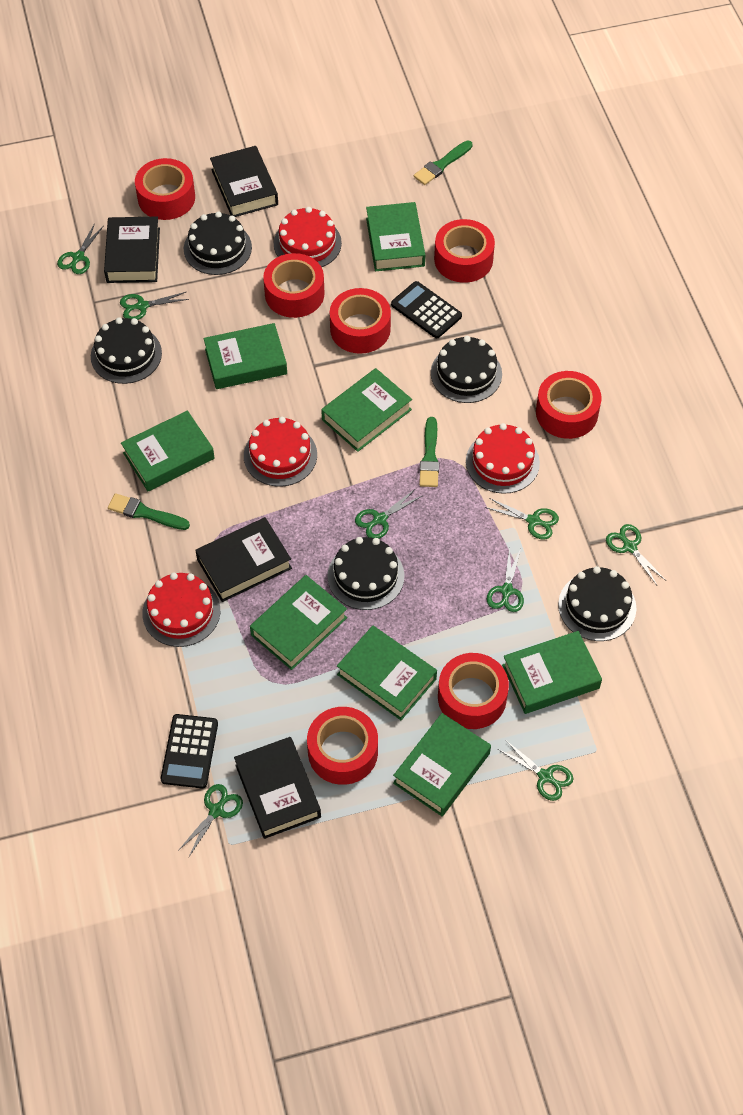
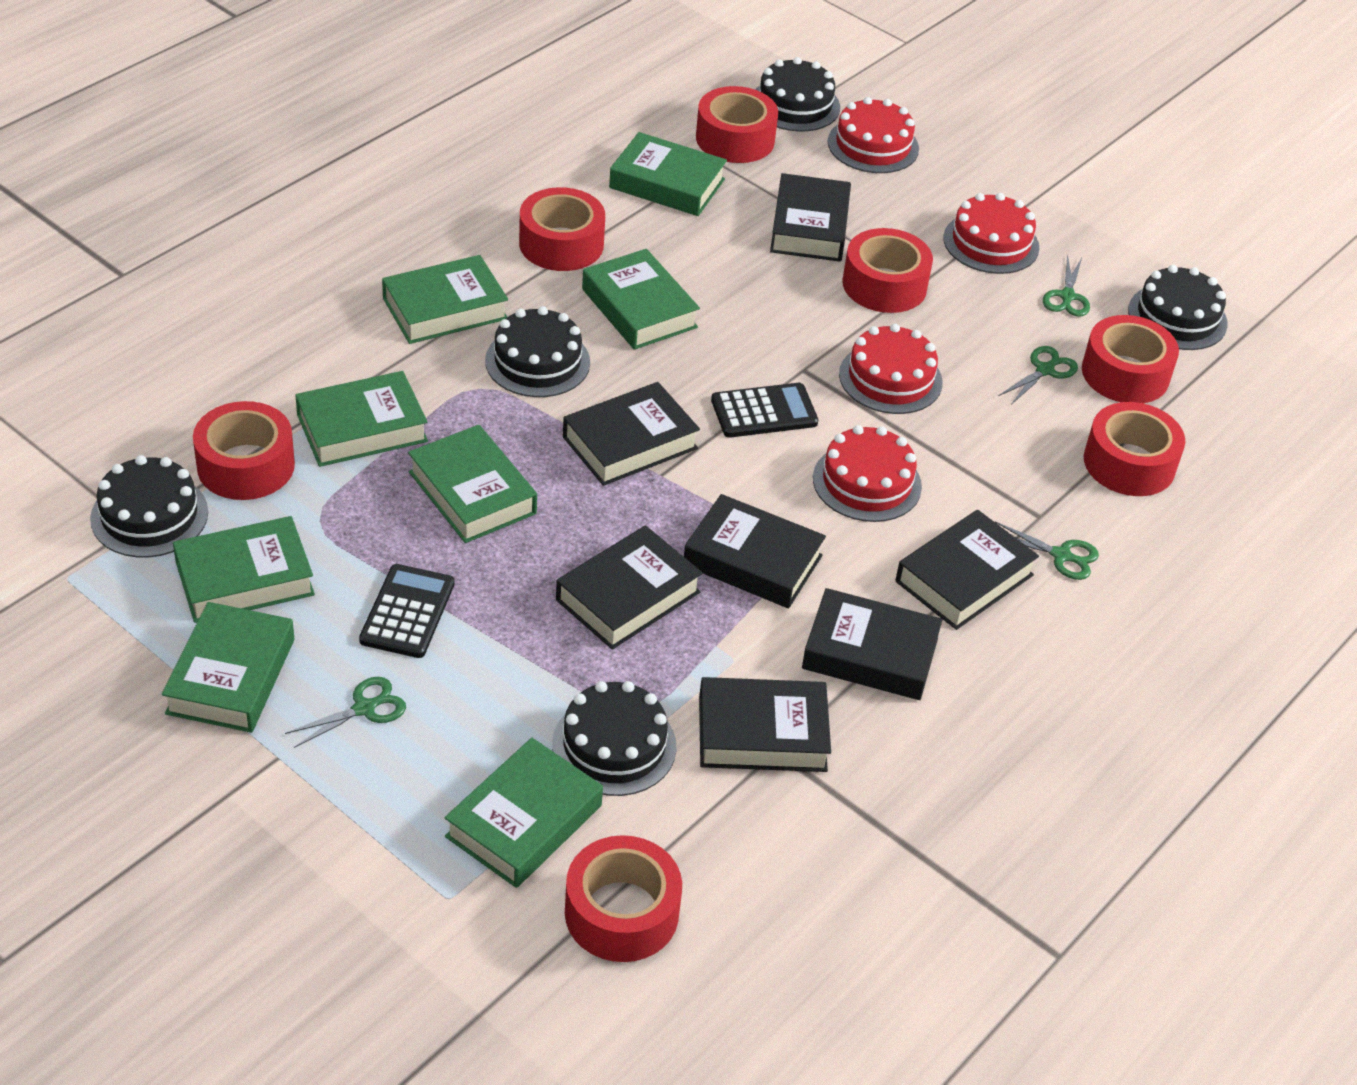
black book: [104,217,160,283] [195,517,292,602] [210,146,278,217] [234,737,321,839] = 4 -> [556,525,703,650] [563,382,700,486] [684,494,826,608] [699,677,831,772] [770,173,851,262] [802,588,942,700] [896,510,1039,630] = 7
green brush: [108,493,190,530] [414,140,473,185] [419,417,439,487] = 3 -> none = 0
green scissors: [57,223,103,274] [120,292,189,320] [178,784,243,858] [355,489,422,539] [485,498,559,540] [486,546,524,612] [498,740,573,801] [606,524,665,585] = 8 -> [285,677,406,748] [995,521,1099,580] [999,346,1078,405] [1043,255,1090,317] = 4

